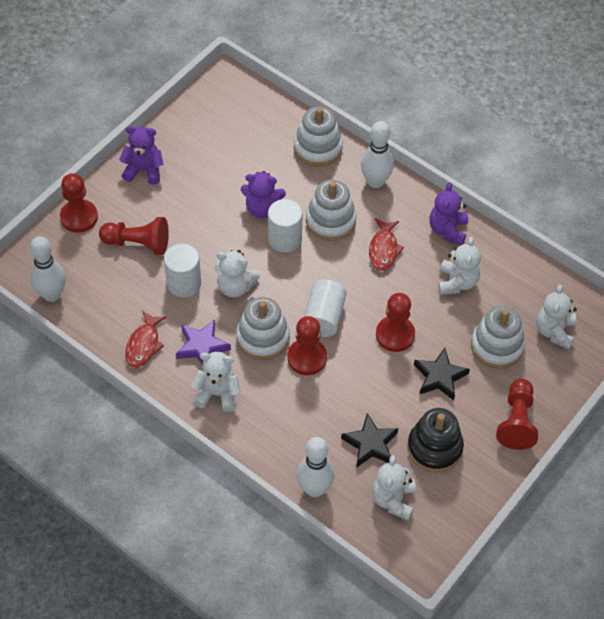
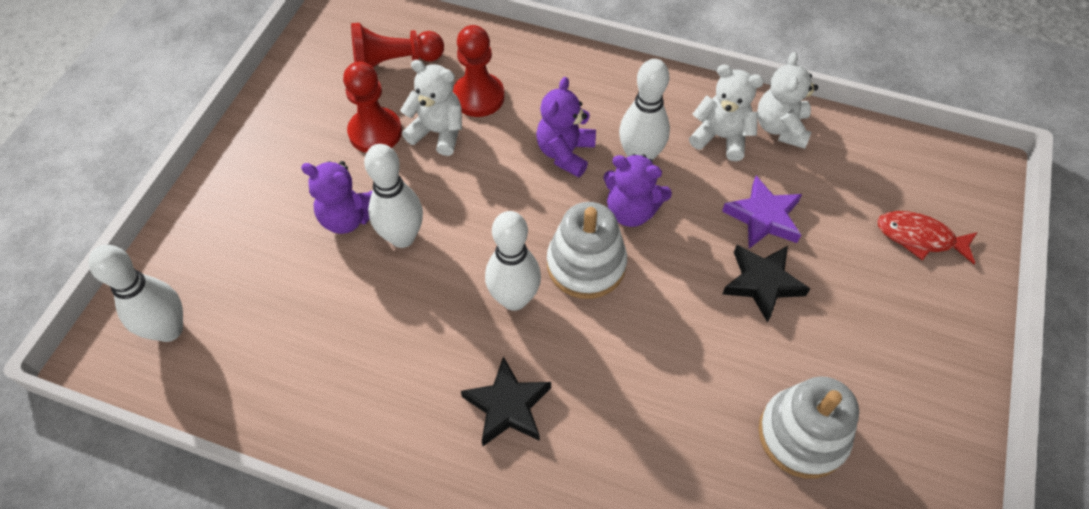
black stacking toy: [407,408,464,473] = 1 -> none = 0
red fish: [125,311,167,368] [369,218,404,271] = 2 -> [877,211,978,264] = 1
red pawn: [60,173,98,233] [99,217,169,255] [288,316,327,375] [376,293,415,352] [496,379,538,450] = 5 -> [343,61,402,153] [351,23,444,67] [453,25,505,117] = 3
white bowling pin: [30,236,66,302] [297,437,334,497] [361,121,394,188] = 3 -> [88,245,183,342] [364,144,423,248] [485,211,541,311] [619,59,670,160] = 4
white cylinder: [164,243,201,297] [268,199,303,252] [304,279,346,337] = 3 -> none = 0
white stacking toy: [236,297,290,360] [294,107,343,167] [306,179,357,241] [471,305,525,369] = 4 -> [547,202,627,299] [758,376,859,479] = 2
white teddy bear: [191,352,240,412] [215,250,260,298] [372,455,416,521] [438,237,481,295] [536,284,577,349] = 5 -> [400,60,462,156] [689,64,764,161] [757,52,818,149] = 3

